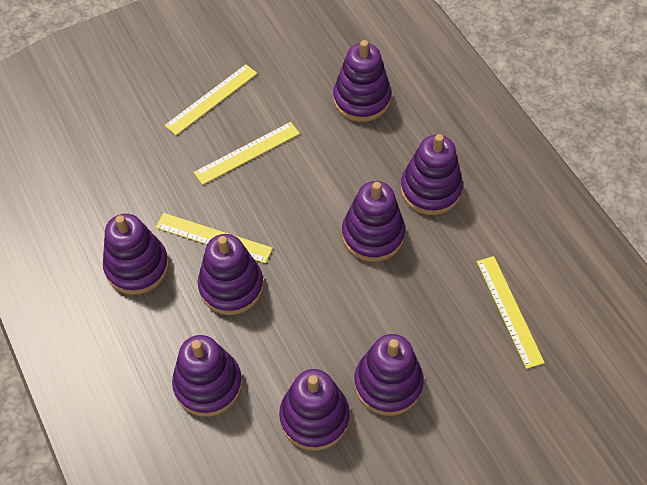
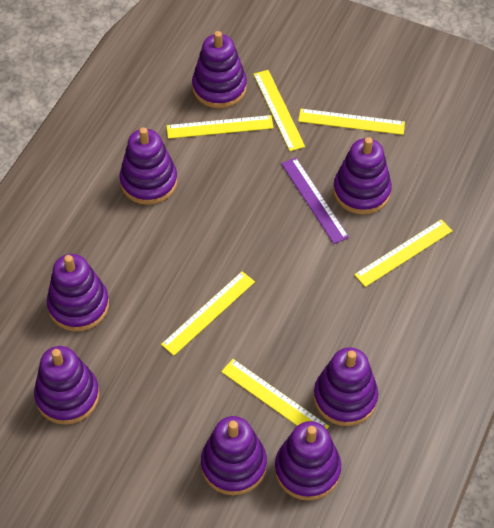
purple ruler: none = 0 -> [281,157,349,244] = 1
yellow ruler: [156,213,273,263] [165,64,257,135] [194,122,300,185] [477,256,545,369] = 4 -> [161,271,255,355] [166,115,274,139] [221,359,329,429] [253,70,305,151] [298,109,405,135] [354,219,453,287] = 6

